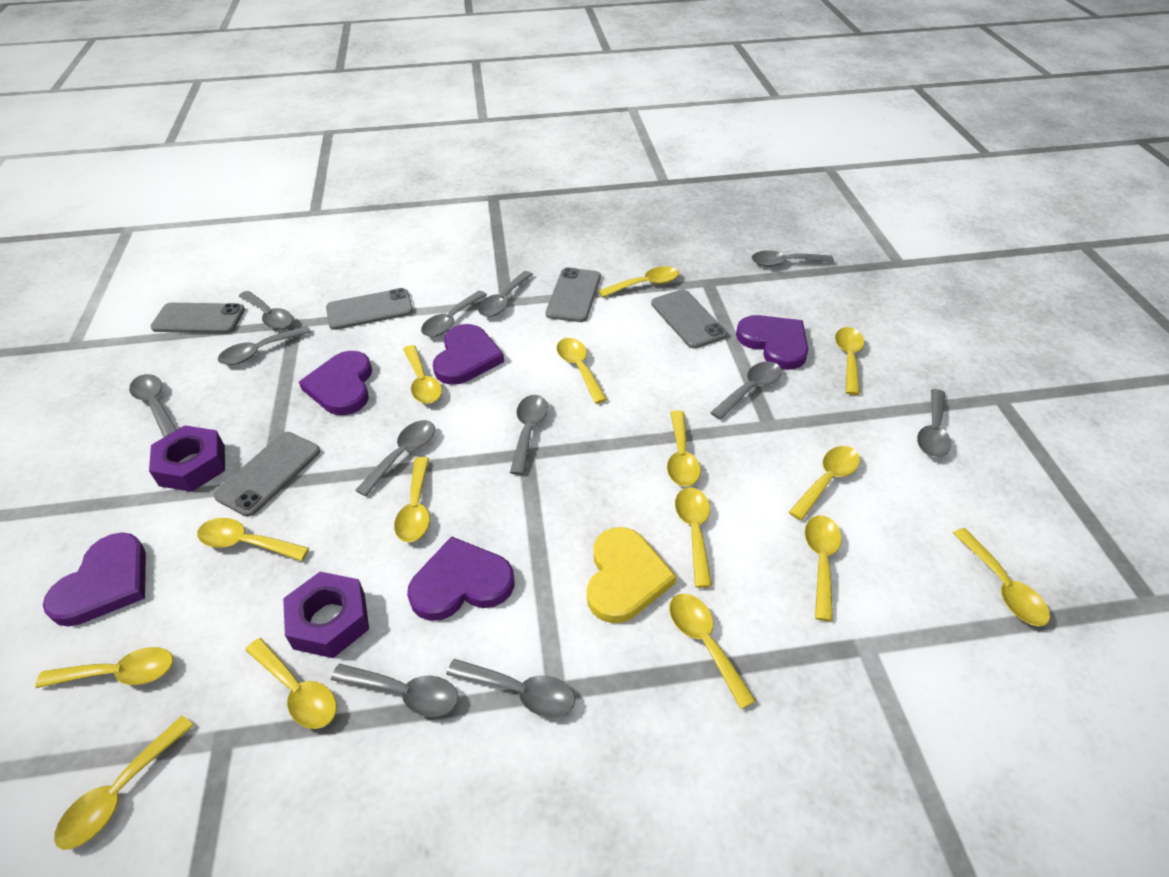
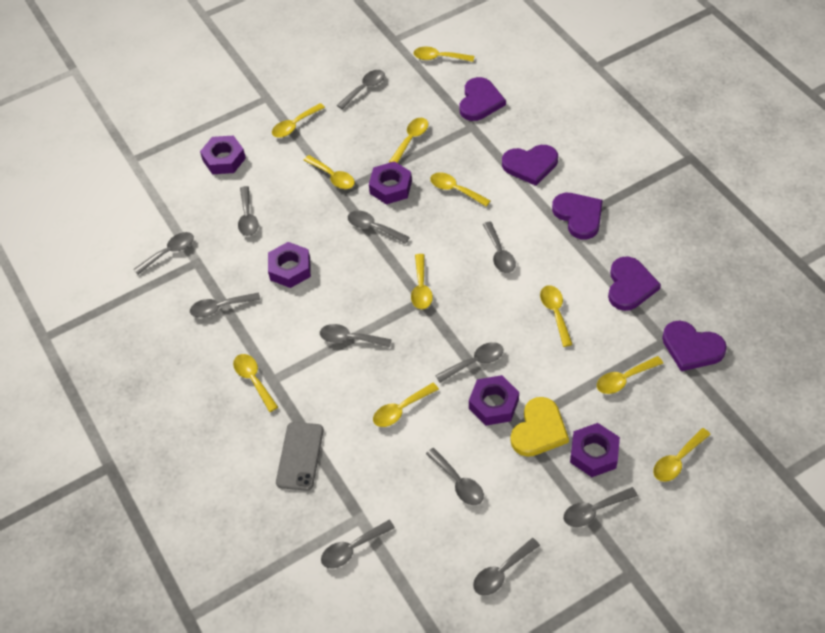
grey phone: [150,303,245,333] [214,432,320,517] [326,288,413,330] [546,268,601,322] [651,289,727,349] = 5 -> [276,422,324,491] = 1
purple nut: [149,425,225,492] [283,572,369,658] = 2 -> [200,135,246,174] [268,242,311,288] [369,161,412,205] [469,375,519,425] [570,423,620,477] = 5
yellow spoon: [35,647,173,688] [54,716,194,850] [197,518,309,561] [245,638,337,729] [394,457,430,542] [403,345,442,404] [557,338,607,404] [598,266,679,297] [667,410,701,487] [669,593,756,709] [675,487,712,588] [789,446,860,521] [805,515,842,621] [835,327,864,395] [953,528,1050,626] = 15 -> [233,354,278,412] [272,103,325,138] [304,155,355,189] [373,382,439,427] [389,118,428,163] [411,254,433,309] [413,47,474,62] [430,172,491,207] [540,285,573,347] [597,356,663,394] [653,428,711,482] = 11

